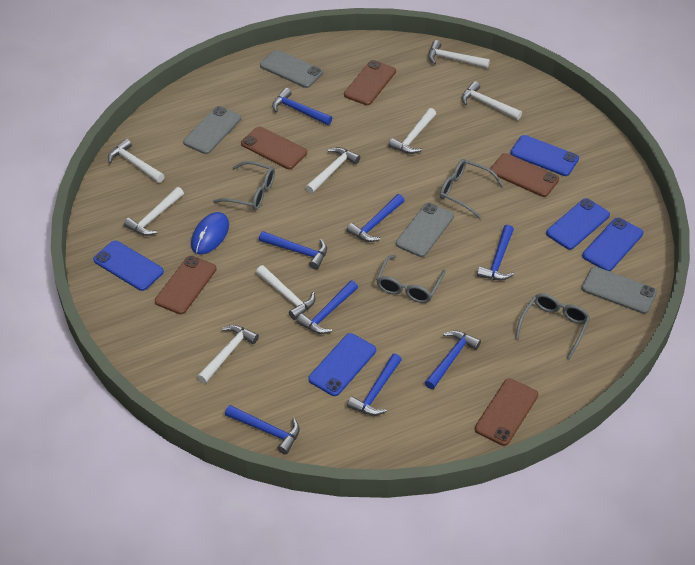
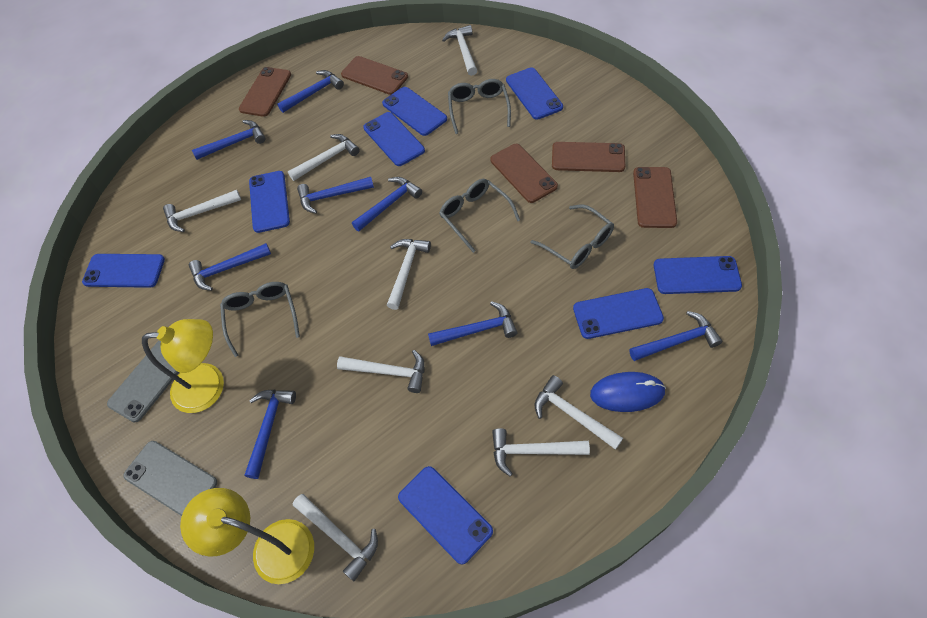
blue phone: [93,240,164,291] [308,333,376,396] [510,135,579,176] [546,198,610,250] [582,217,643,271] = 5 -> [82,254,165,288] [249,171,290,233] [363,112,425,166] [382,87,447,136] [398,466,493,564] [506,68,563,120] [573,288,664,339] [654,256,742,294] = 8
grey phone: [183,106,241,154] [260,50,323,88] [396,203,454,257] [581,267,657,314] = 4 -> [107,340,179,423] [123,441,217,516] = 2
yellow lamp: none = 0 -> [142,319,224,413] [180,488,314,584] = 2

